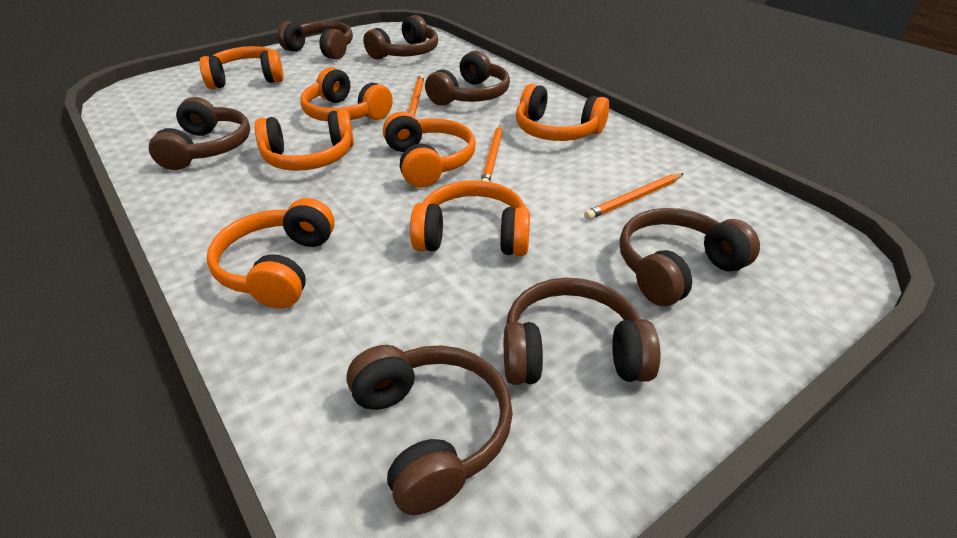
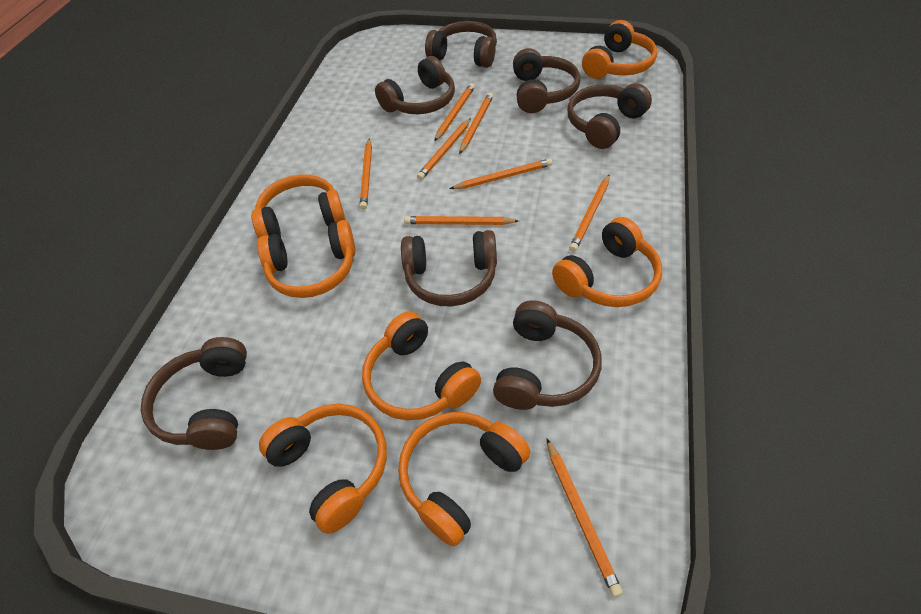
orange pencil: [408,74,424,116] [481,125,503,182] [584,173,684,220] = 3 -> [360,138,372,210] [404,216,518,225] [417,118,471,180] [434,83,475,141] [450,159,553,189] [459,93,493,154] [547,439,623,597] [569,175,610,252] = 8

